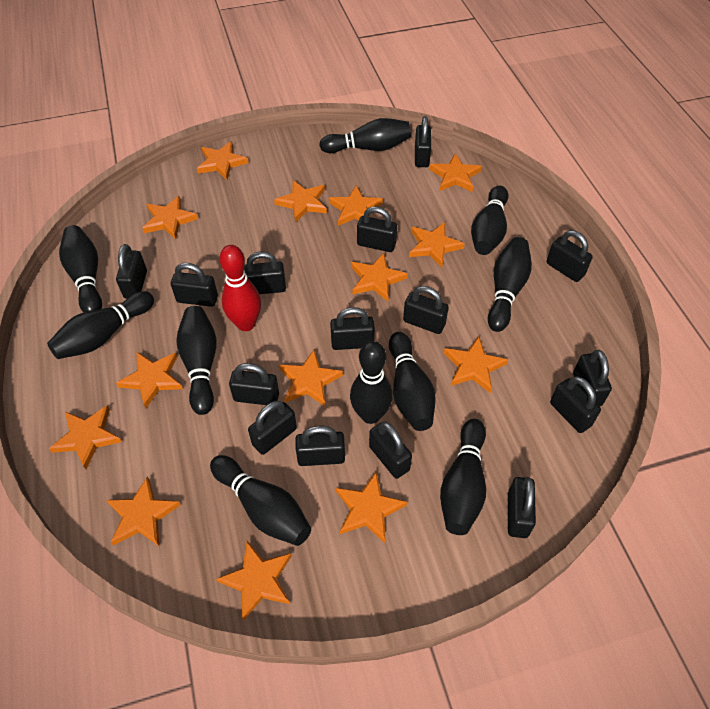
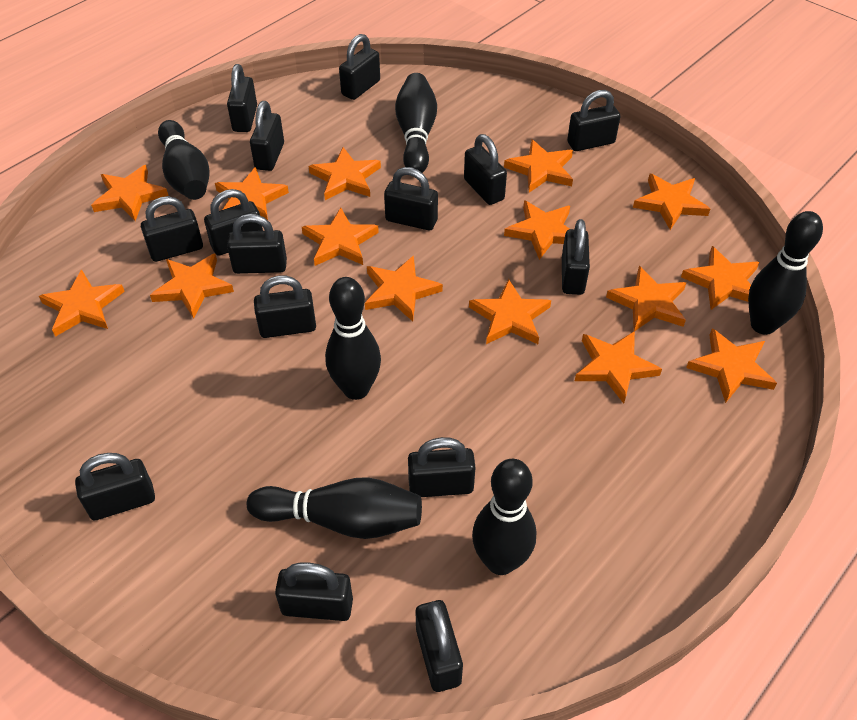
black bowling pin: [47,291,154,359] [59,225,102,313] [176,306,217,415] [210,455,311,546] [319,118,411,153] [350,341,393,424] [389,332,436,431] [440,419,486,535] [471,186,508,255] [488,237,532,332] = 10 -> [158,120,210,200] [247,477,422,539] [325,277,381,400] [395,73,437,173] [472,459,536,575] [748,211,823,335] = 6
orange star: [49,405,122,469] [106,476,181,546] [116,352,183,408] [142,196,198,239] [197,141,249,180] [216,541,292,621] [274,180,327,223] [279,349,343,406] [329,185,383,226] [336,472,407,543] [351,253,408,301] [409,222,465,268] [429,153,482,192] [444,336,508,393] = 14 -> [39,269,125,337] [91,165,169,221] [150,253,234,319] [215,167,289,220] [302,208,379,266] [309,147,381,200] [365,256,443,321] [469,279,551,344] [504,139,573,193] [504,200,570,260] [575,331,662,403] [606,266,686,331] [633,174,710,230] [681,246,760,310] [686,328,777,403] = 15
red bowling pin: [220,245,261,331] = 1 -> none = 0

